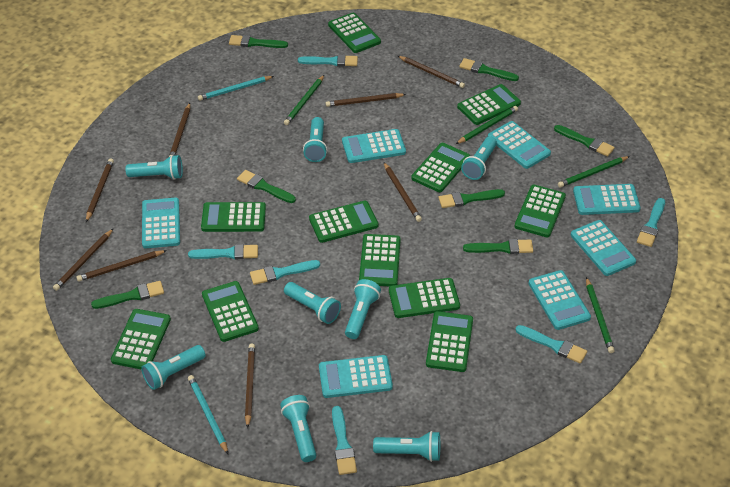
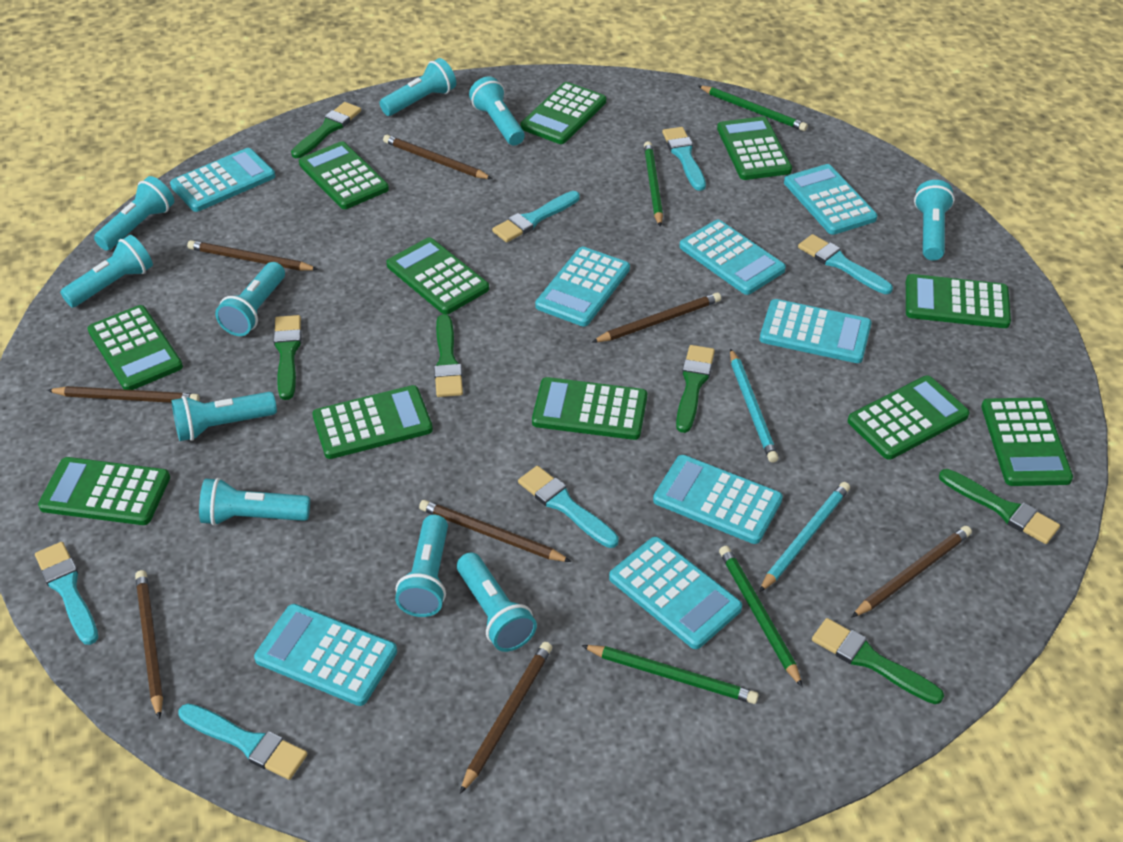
green brush: [91,281,164,309] [229,35,288,48] [237,170,296,203] [438,189,505,208] [459,58,519,81] [463,239,533,254] [554,125,615,157] = 7 -> [273,315,301,400] [291,102,361,158] [434,314,463,397] [676,345,715,433] [812,618,944,704] [939,469,1060,544] = 6
turquoise calculator: [142,198,180,248] [319,355,393,398] [342,129,406,163] [488,121,551,169] [528,270,591,330] [571,220,636,276] [573,184,641,215] = 7 -> [170,148,275,212] [254,604,397,706] [535,247,630,326] [609,537,742,649] [653,455,783,544] [679,220,786,295] [760,299,872,363] [784,164,877,235] = 8
turquoise flashlight: [125,155,183,180] [141,345,205,390] [280,395,316,462] [284,282,341,324] [303,117,328,162] [345,279,381,339] [373,431,440,462] [461,136,497,180] = 8 -> [60,235,153,307] [94,176,174,251] [172,392,277,441] [199,478,310,526] [215,262,285,336] [379,58,456,116] [395,515,448,617] [457,552,537,652] [469,77,525,146] [914,180,955,260] = 10

